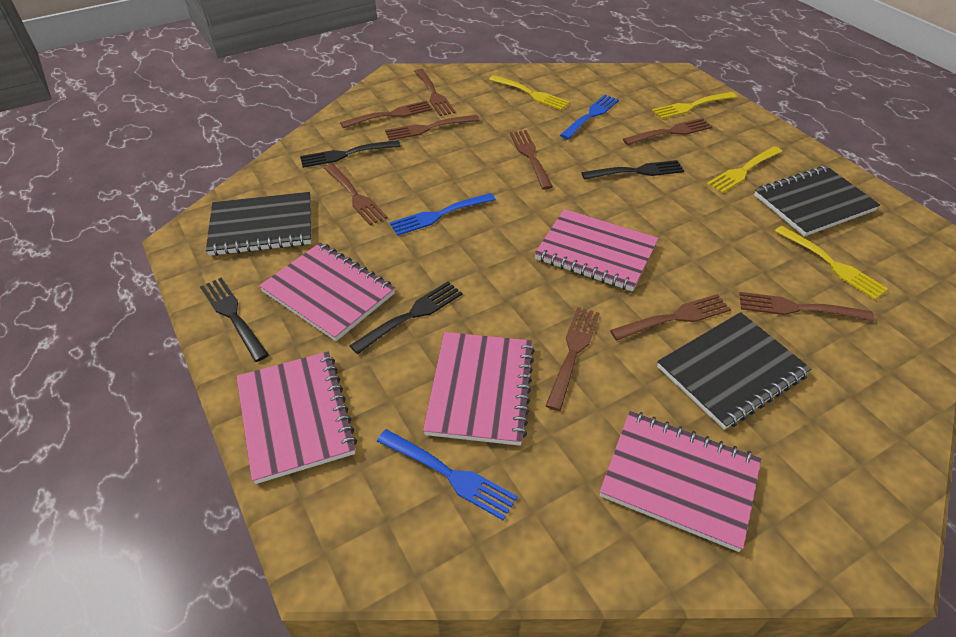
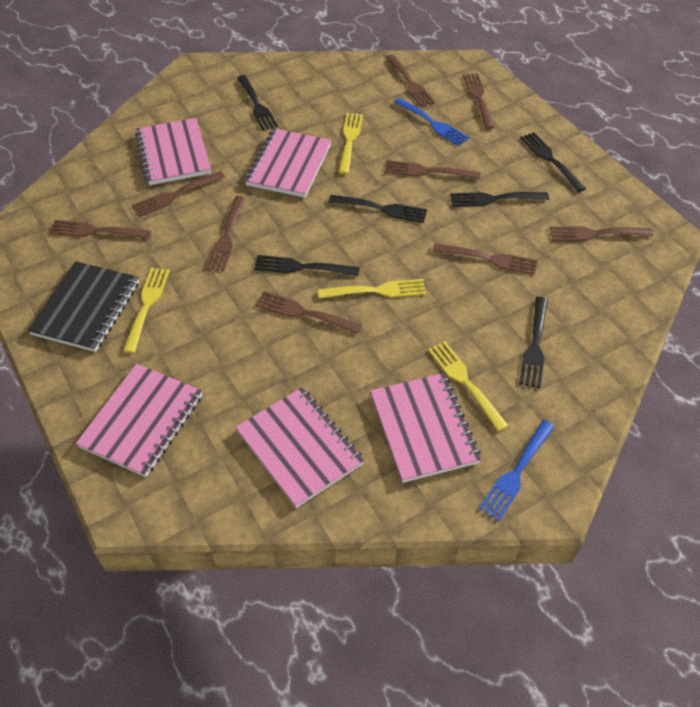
black fork: [200,278,269,362] [300,140,401,168] [350,281,462,354] [581,160,684,180] = 4 -> [237,75,278,131] [254,255,360,276] [328,195,427,223] [450,192,549,207] [519,297,548,388] [520,132,586,192] = 6
black notebook: [206,192,311,256] [657,312,811,430] [754,166,880,237] = 3 -> [27,261,139,352] = 1
blue fork: [377,429,518,520] [390,193,496,236] [560,95,619,139] = 3 -> [394,98,469,146] [479,420,555,521] = 2

